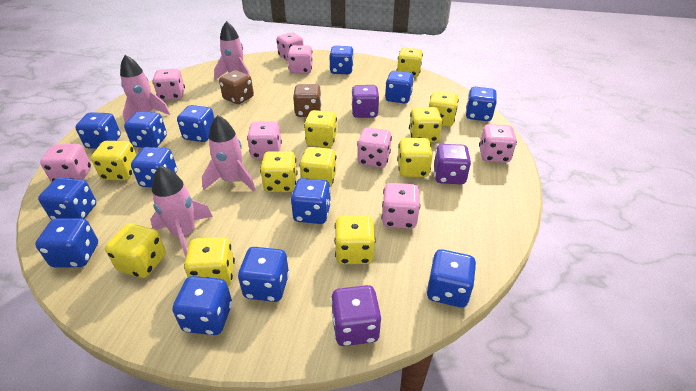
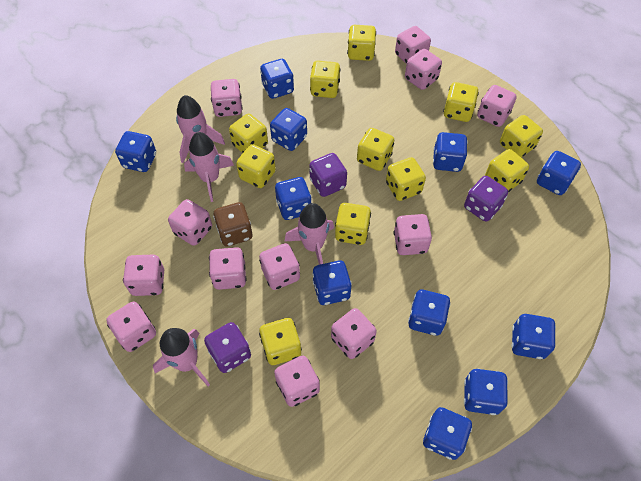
blue dice: [35,218,98,267] [38,178,97,220] [75,112,121,149] [124,111,167,148] [131,147,177,187] [172,276,232,335] [177,105,215,142] [238,247,289,302] [291,178,331,224] [329,46,354,74] [385,71,414,104] [426,249,476,307] [466,87,497,121] = 13 -> [115,131,156,172] [260,59,294,99] [270,108,307,151] [275,177,312,220] [312,260,352,305] [408,290,451,336] [423,407,472,460] [433,132,468,172] [464,369,508,415] [512,314,556,359] [537,151,581,195] = 11
brown dice: [219,70,254,104] [293,84,322,117] = 2 -> [213,202,252,246] = 1
pink dice: [40,144,91,182] [152,69,185,101] [247,121,282,159] [277,32,304,61] [288,45,313,74] [357,128,392,168] [381,183,420,229] [479,124,517,163] = 8 -> [106,301,156,352] [123,255,164,296] [168,199,212,246] [209,247,246,290] [211,79,242,117] [259,243,300,290] [274,356,320,407] [331,308,377,359] [393,214,432,255] [395,26,431,64] [405,49,442,90] [477,85,517,127] = 12

